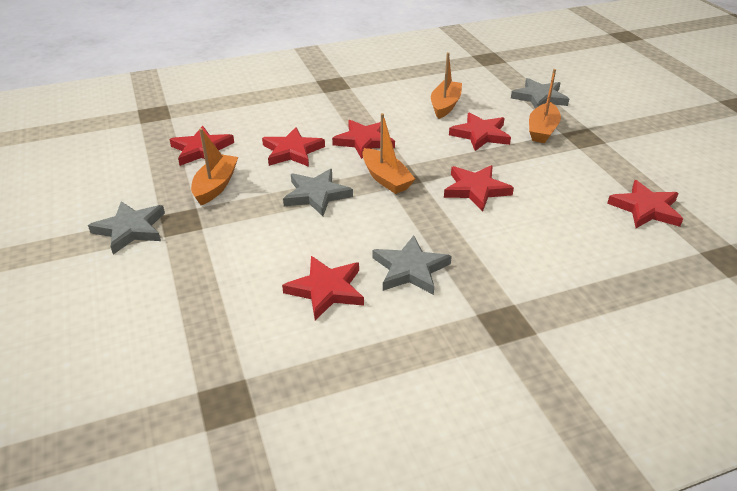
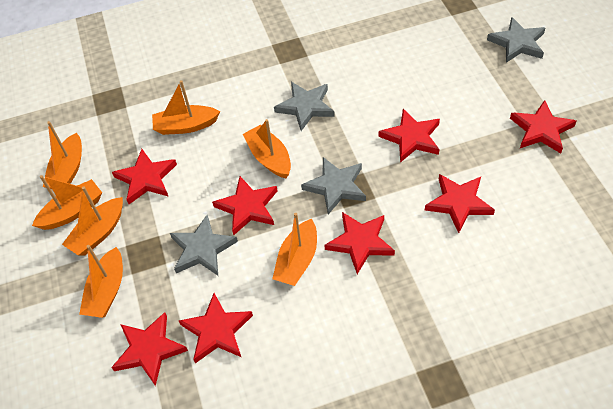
orange boat: [191,128,238,205] [362,113,415,194] [431,52,462,119] [529,69,561,143] = 4 -> [32,175,102,230] [43,121,82,189] [62,186,123,256] [79,245,123,318] [152,80,220,135] [243,119,291,178] [272,213,317,286] = 7
red star: [169,126,234,166] [262,127,325,167] [282,256,364,320] [332,120,395,159] [444,165,514,211] [449,112,511,151] [607,180,683,228] = 7 -> [111,312,188,386] [112,149,177,204] [179,293,253,363] [212,176,278,235] [325,212,395,274] [379,109,440,163] [425,174,495,233] [510,100,576,154] = 8

